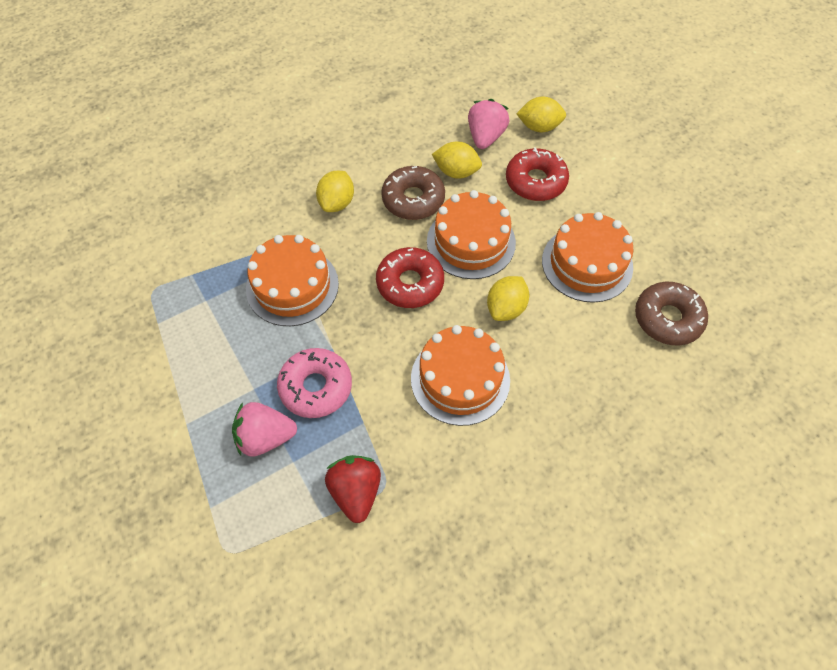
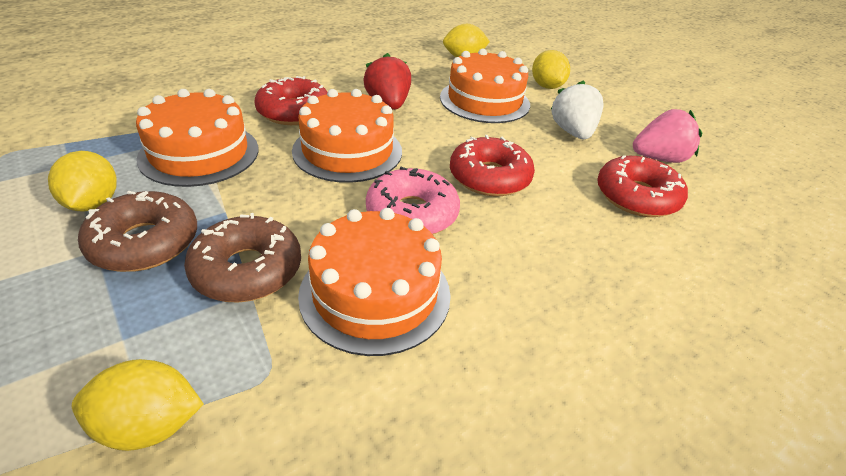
pink strawberry: [232,402,297,457] [468,99,509,149] = 2 -> [633,109,702,163] = 1
red donut: [376,247,444,308] [506,147,569,201] = 2 -> [255,76,327,125] [450,135,535,196] [597,155,688,217] = 3
white strawberry: none = 0 -> [551,80,603,139] = 1

